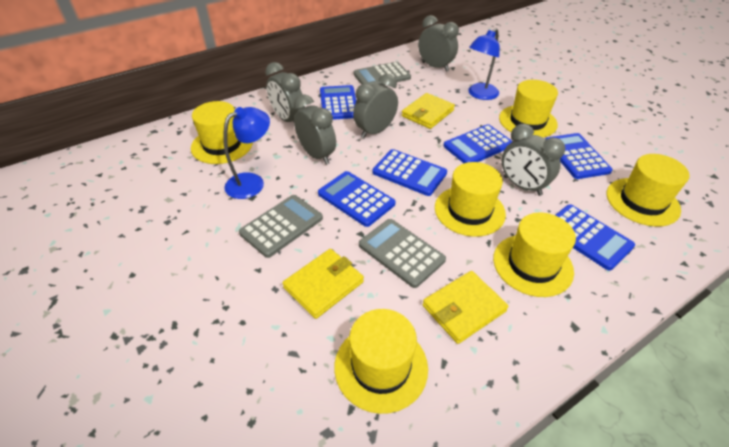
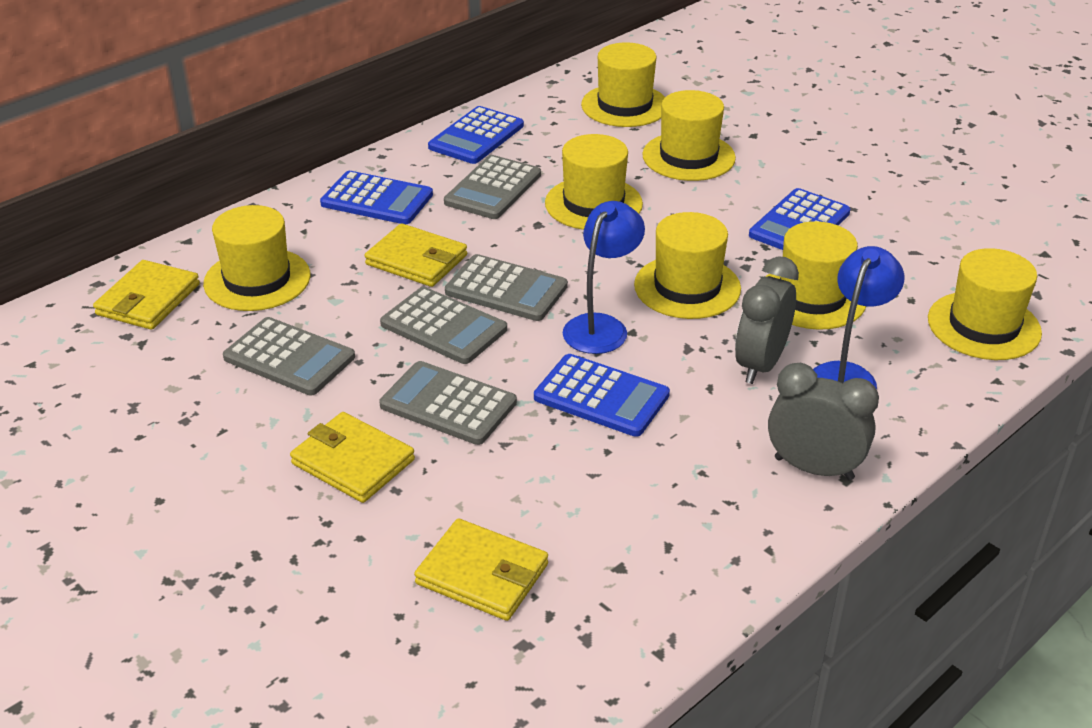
blue calculator: [318,171,396,227] [320,85,356,120] [373,149,447,196] [443,124,513,163] [546,133,613,179] [555,204,635,271] = 6 -> [320,171,433,224] [428,106,524,164] [534,354,670,437] [749,188,850,250] = 4
grey calculator: [239,195,323,258] [353,62,411,85] [359,219,446,288] = 3 -> [223,317,355,396] [379,361,517,445] [380,287,507,364] [444,155,541,219] [445,254,568,321] = 5
grey clock: [265,62,305,122] [294,94,336,165] [353,74,398,139] [418,15,459,72] [502,124,565,196] = 5 -> [735,257,799,384] [768,363,879,480] = 2
yellow hat: [191,101,253,164] [334,309,428,414] [435,162,506,237] [493,213,576,297] [499,80,558,137] [607,154,690,227] = 6 -> [203,205,311,311] [545,134,643,230] [581,42,665,127] [634,212,741,319] [642,90,736,181] [765,221,866,330] [928,248,1042,360] = 7
yellow wallet: [282,249,364,319] [402,93,455,129] [423,271,508,344] = 3 -> [93,260,200,330] [290,412,415,503] [365,223,467,287] [414,518,548,621] = 4

